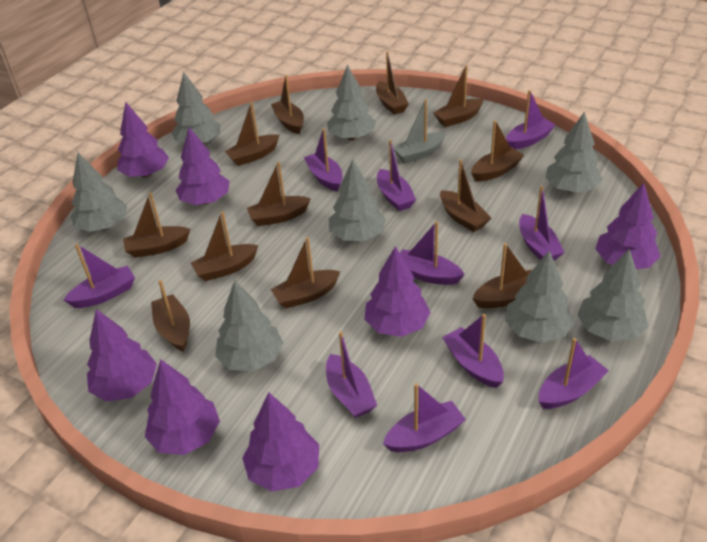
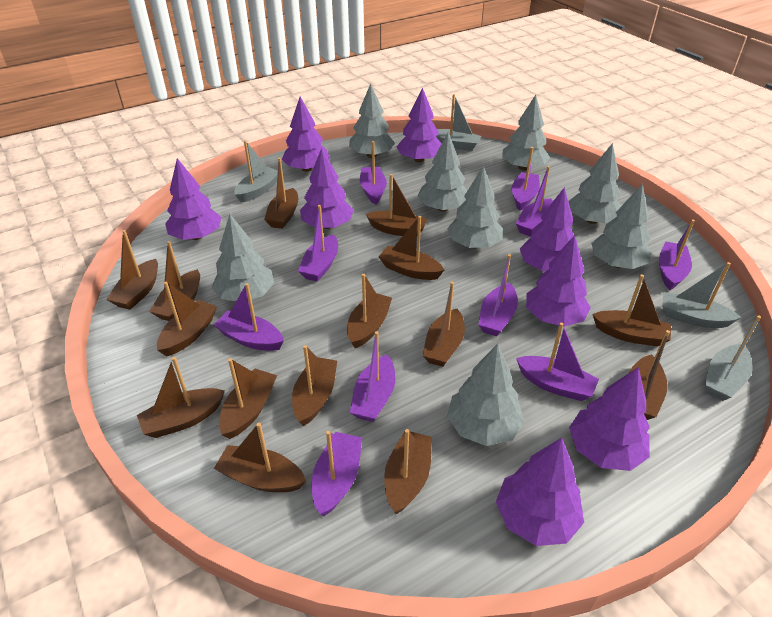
brown boat: [123,192,190,258] [151,280,190,352] [191,211,258,281] [225,102,279,166] [247,162,311,226] [271,75,304,134] [271,237,341,309] [376,51,409,115] [433,65,484,127] [440,159,491,232] [471,120,524,182] [473,243,532,309] = 12 -> [106,230,158,310] [137,357,225,438] [149,241,200,321] [157,282,217,356] [214,423,306,492] [219,358,277,439] [264,158,298,229] [292,345,337,426] [347,274,392,348] [366,174,427,236] [379,216,444,280] [384,429,432,514] [423,282,465,367] [592,274,671,347] [629,330,670,420] = 15
grey boat: [393,99,446,163] = 1 -> [234,140,278,202] [436,94,481,151] [662,262,741,328] [705,315,761,401] = 4
purple tree: [87,309,157,402] [117,102,169,177] [145,359,220,455] [175,127,229,205] [242,392,319,492] [364,246,431,337] [595,183,661,269] = 7 -> [165,158,222,240] [282,97,330,172] [300,148,354,229] [396,87,442,162] [496,438,584,546] [520,187,577,271] [526,235,591,327] [569,367,650,471] = 8

